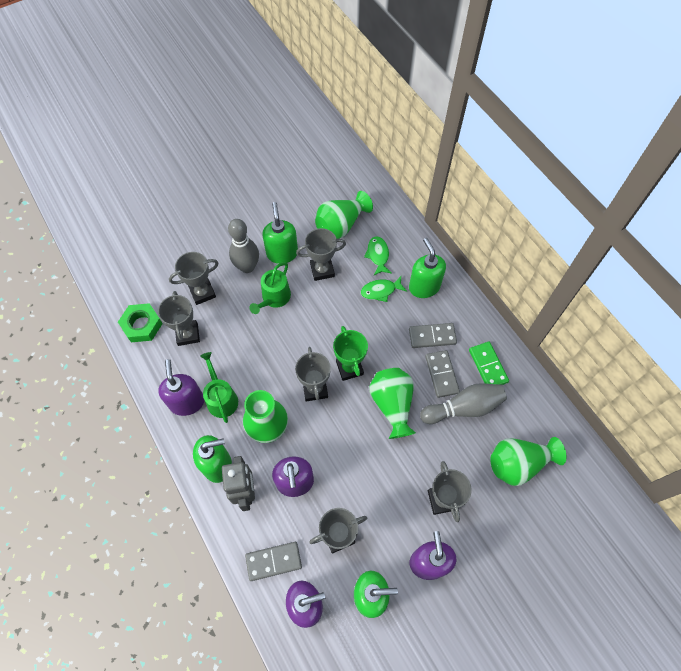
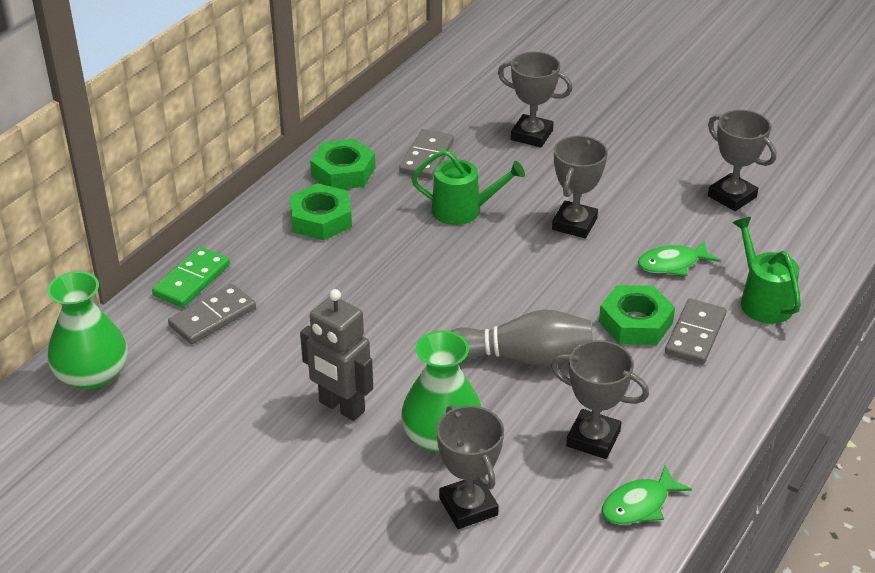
green nut: [118,303,163,342] = 1 -> [290,183,352,240] [310,139,375,189] [599,285,675,345] = 3
green soap dispenser: [193,435,232,483] [262,202,298,264] [354,571,398,618] [409,238,446,298] = 4 -> none = 0
green trophy: [333,326,368,381] = 1 -> none = 0
green vase: [243,390,288,443] [315,191,373,239] [369,368,416,439] [490,437,567,486] = 4 -> [47,271,128,389] [401,331,482,453] = 2
grey bowling pin: [228,219,259,273] [420,383,507,424] = 2 -> [450,309,593,366] = 1
grey trophy: [158,291,200,346] [169,252,219,305] [295,347,331,401] [296,228,346,281] [309,508,367,554] [428,461,472,522] = 6 -> [436,405,504,529] [498,52,572,147] [551,340,649,459] [552,136,607,238] [708,110,776,211] = 5
purple soap dispenser: [158,359,204,416] [272,456,314,497] [286,581,325,628] [410,531,456,580] = 4 -> none = 0

